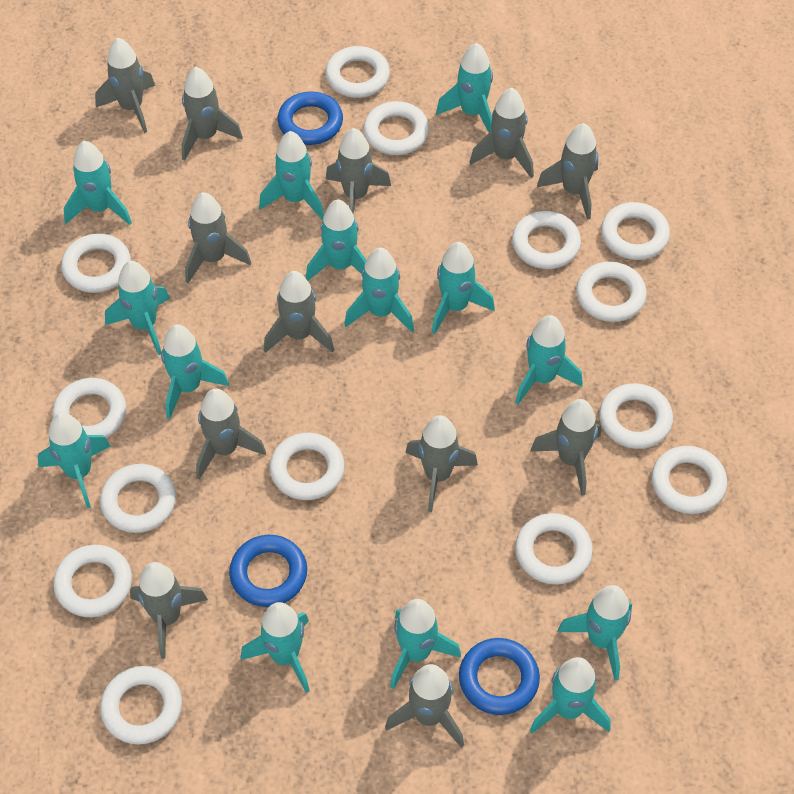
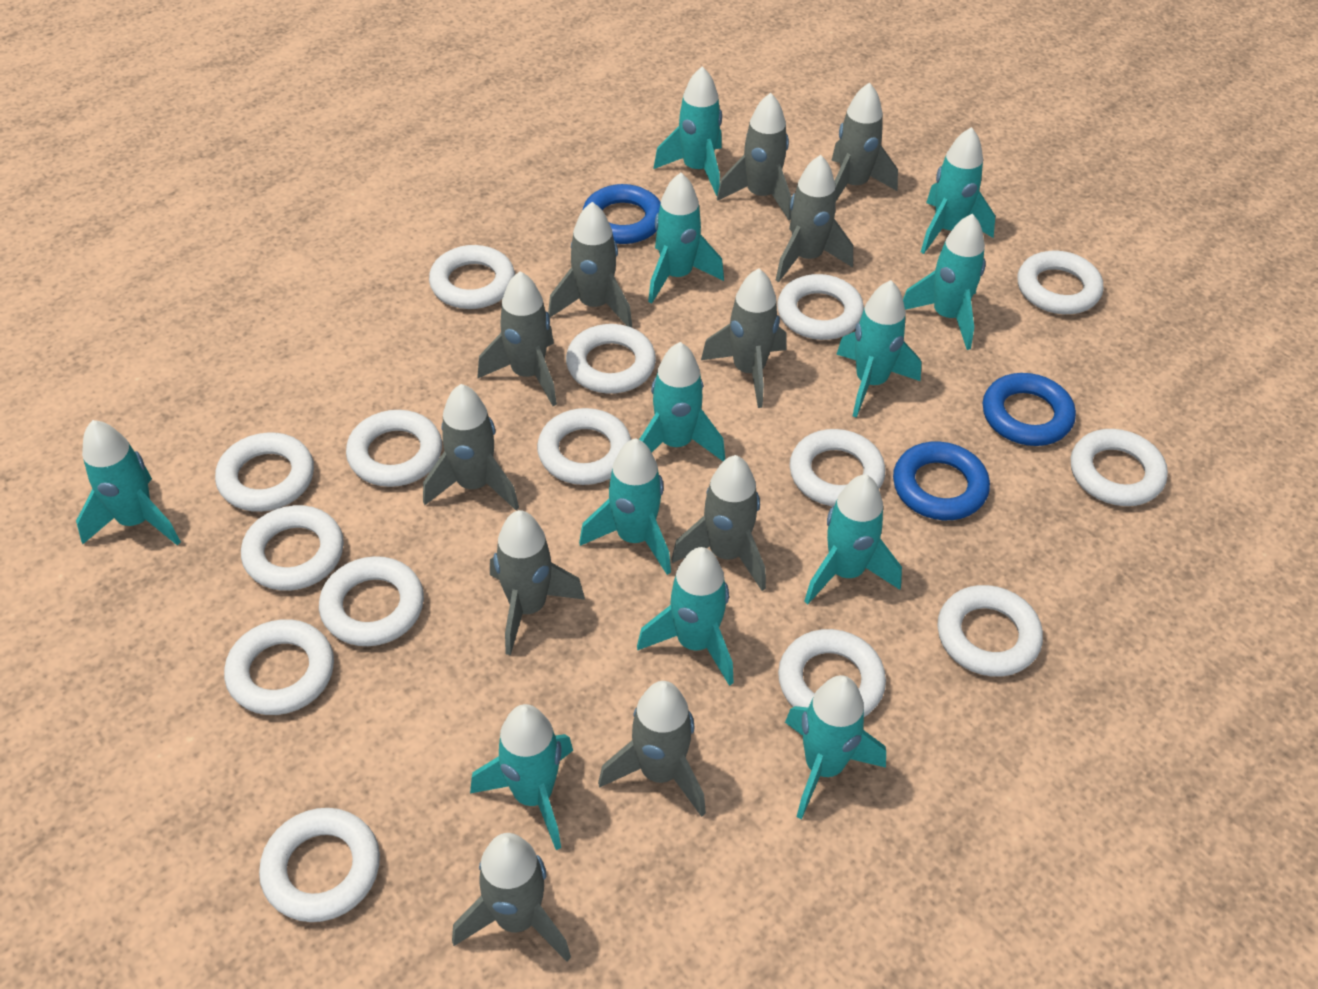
grey rocket: [95,38,155,133] [130,562,208,659] [182,67,243,161] [185,192,251,283] [196,388,266,480] [264,271,334,353] [326,128,391,214] [385,664,464,748] [405,415,478,512] [470,88,534,178] [531,399,601,496] [537,123,598,220] = 12 -> [423,384,519,510] [452,833,571,962] [478,271,557,406] [490,510,585,655] [548,202,632,328] [598,681,706,817] [671,455,766,591] [701,268,787,408] [717,93,792,220] [776,155,853,282] [831,82,898,201] = 11
turquoise rocket: [38,413,111,508] [64,141,132,225] [105,261,170,355] [161,324,229,419] [241,602,310,693] [259,131,324,220] [306,199,366,281] [344,247,414,332] [390,599,461,689] [432,242,495,334] [436,43,493,132] [515,315,583,405] [530,657,611,733] [558,585,632,680] = 14 -> [76,420,181,546] [470,704,573,850] [579,438,671,575] [637,547,734,686] [639,342,725,461] [648,173,724,304] [653,66,722,196] [785,675,886,819] [804,474,902,604] [836,280,921,418] [903,214,986,350] [921,127,995,254] = 12
white ring: [52,378,126,438] [53,545,132,617] [61,234,131,293] [100,464,176,533] [100,666,182,744] [270,433,345,500] [325,46,390,98] [363,101,429,155] [512,211,581,269] [515,513,593,585] [576,262,647,322] [599,383,673,449] [601,202,670,260] [652,446,727,514] = 14 -> [215,432,314,512] [224,619,334,715] [241,505,344,591] [259,808,380,922] [319,556,424,646] [346,410,442,487] [429,245,515,309] [537,408,632,485] [566,324,656,394] [777,274,864,340] [778,629,886,717] [790,429,885,506] [937,585,1043,677] [1018,251,1103,314] [1071,429,1168,506] = 15

